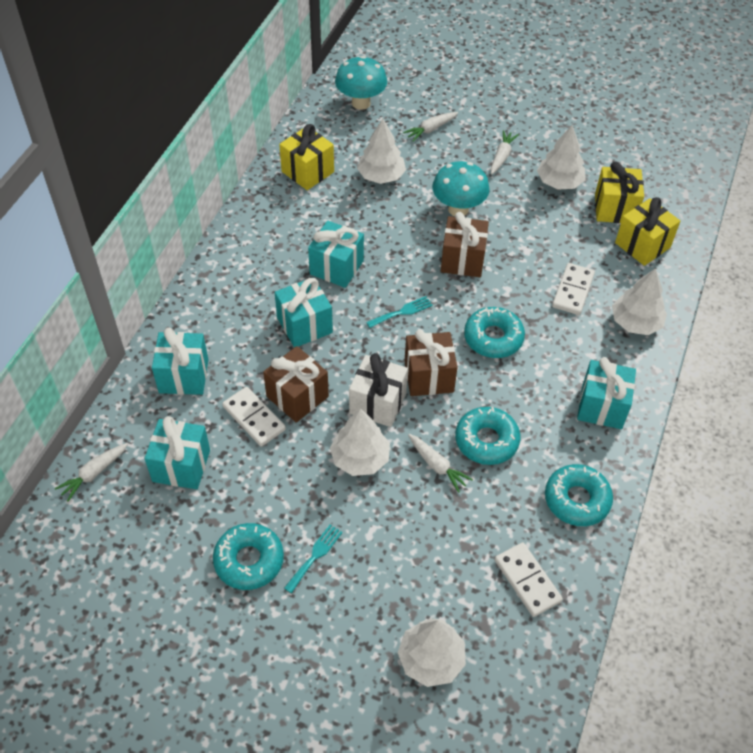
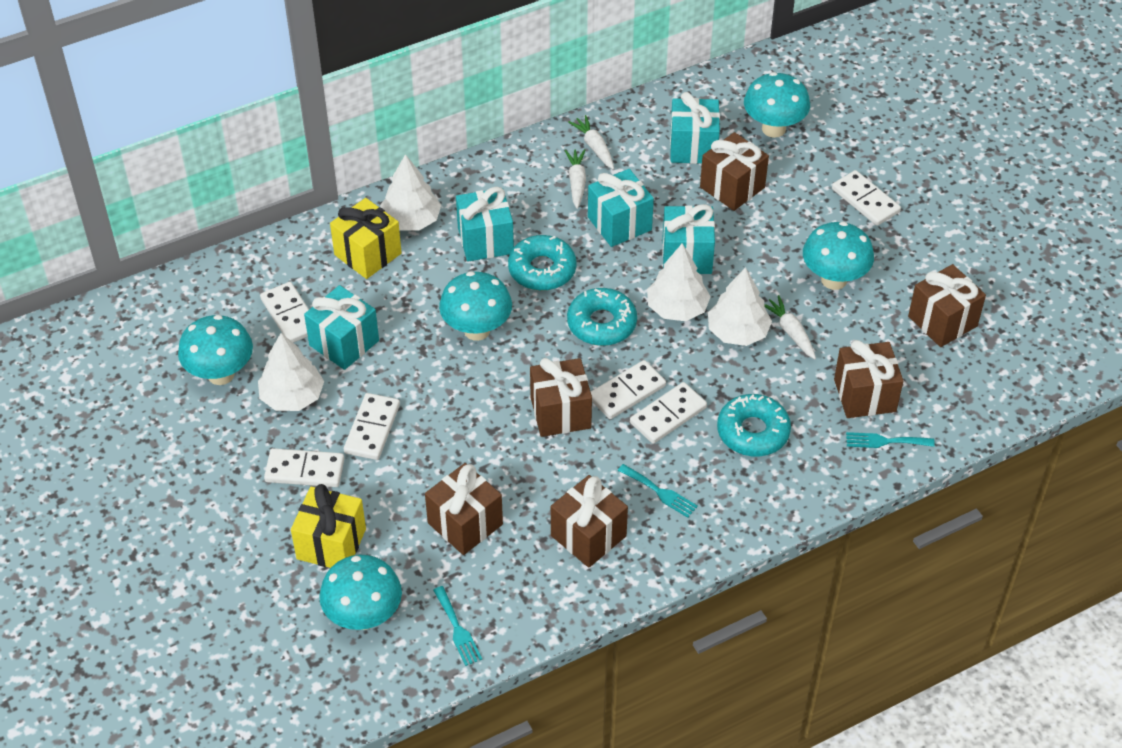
brown gift: [263,346,329,423] [404,330,458,396] [441,212,489,277] = 3 -> [425,463,503,555] [530,358,592,437] [551,475,628,568] [700,132,769,211] [834,340,903,418] [908,264,986,347] = 6
turquoise donut: [213,523,284,590] [455,407,520,465] [464,307,525,358] [545,464,613,526] = 4 -> [508,235,577,291] [567,288,637,346] [717,394,791,456] = 3
turquoise fork: [284,524,343,593] [366,296,433,328] = 2 -> [433,586,482,666] [618,464,698,518] [846,432,935,448] = 3
turquoise mushroom: [335,56,387,110] [432,161,490,216] = 2 -> [178,315,253,385] [319,555,402,630] [439,272,512,341] [744,72,810,138] [803,222,874,290] = 5
white carrot: [55,443,128,502] [403,112,458,142] [408,434,473,493] [491,130,519,174] = 4 -> [565,149,586,209] [568,115,614,170] [764,295,816,359] = 3
white domino: [222,387,286,447] [495,542,563,617] [552,263,595,315] = 3 -> [260,282,309,343] [264,448,344,487] [344,393,400,460] [591,360,666,419] [630,382,707,444] [832,170,901,226] = 6
white gift: [349,353,408,427] = 1 -> none = 0
white tree: [330,408,390,476] [357,119,406,184] [397,618,466,687] [537,125,586,190] [612,268,667,335] = 5 -> [258,333,324,411] [380,154,441,230] [647,243,711,321] [708,267,772,346] = 4
yellow gift: [279,124,334,190] [595,161,644,223] [615,197,680,266] = 3 -> [291,484,366,568] [330,198,402,279] = 2

